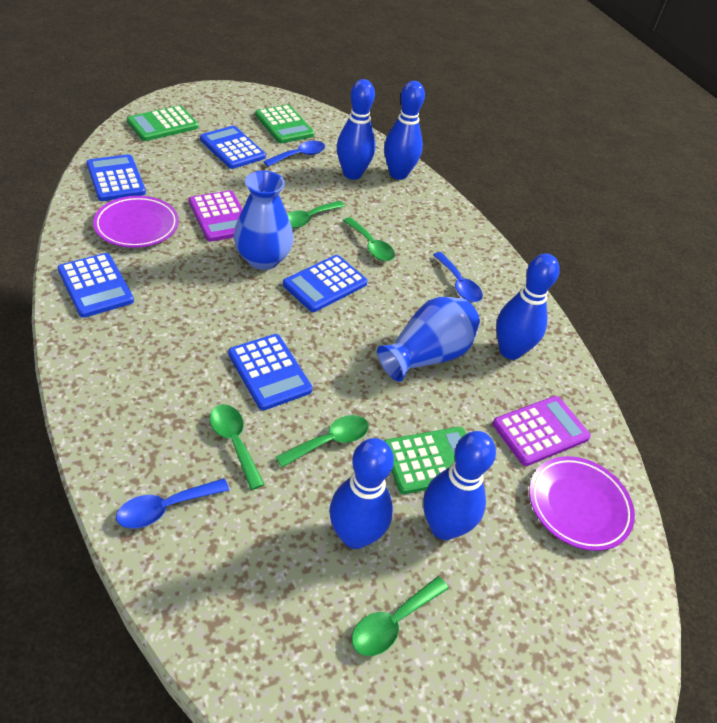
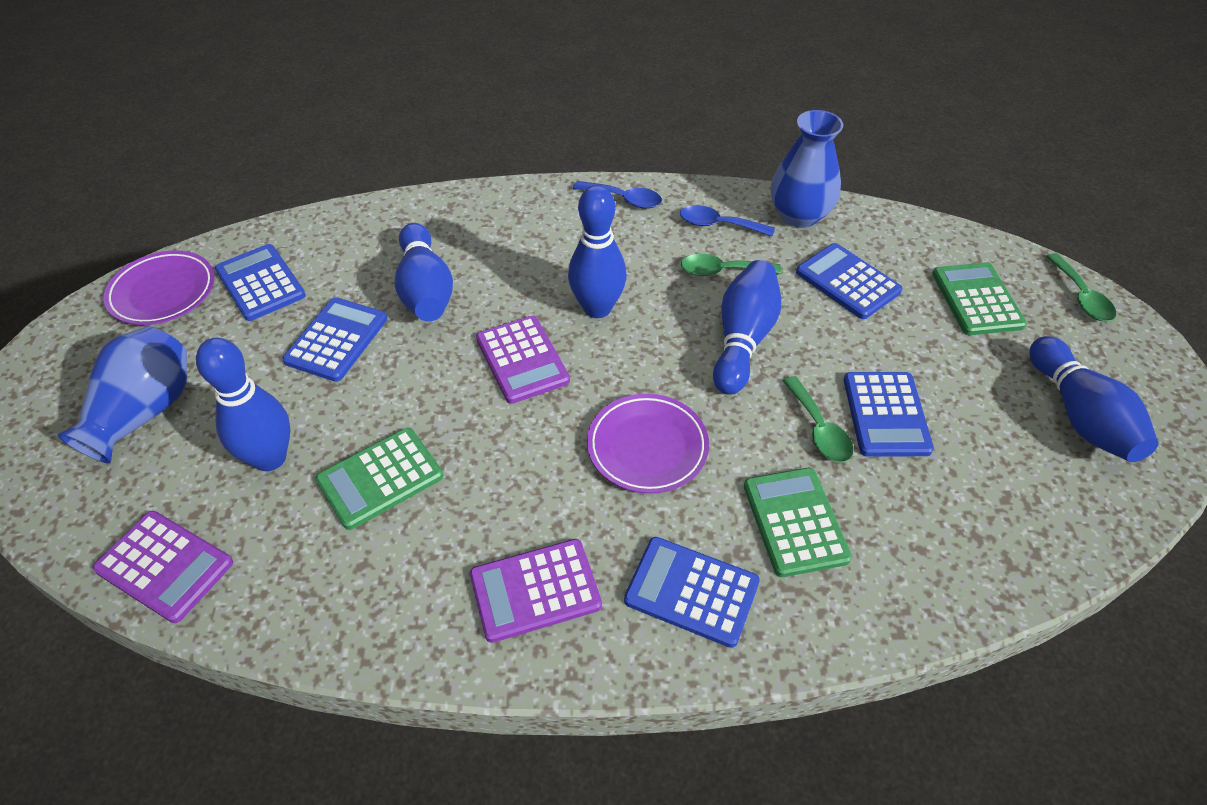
blue spoon: [116,478,229,529] [263,141,325,166] [433,252,483,302] = 3 -> [573,181,662,209] [680,205,775,237] = 2
green spoon: [210,404,265,490] [276,415,369,467] [287,201,345,228] [343,217,395,261] [352,576,449,656] = 5 -> [681,254,781,276] [783,376,854,463] [1046,253,1116,321] = 3
purple calculator: [189,191,242,242] [493,396,591,466] = 2 -> [93,511,233,623] [470,539,602,643] [476,316,570,404] = 3

